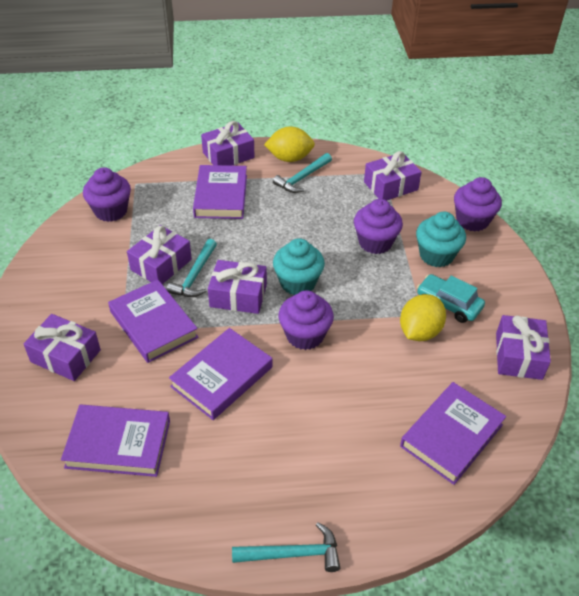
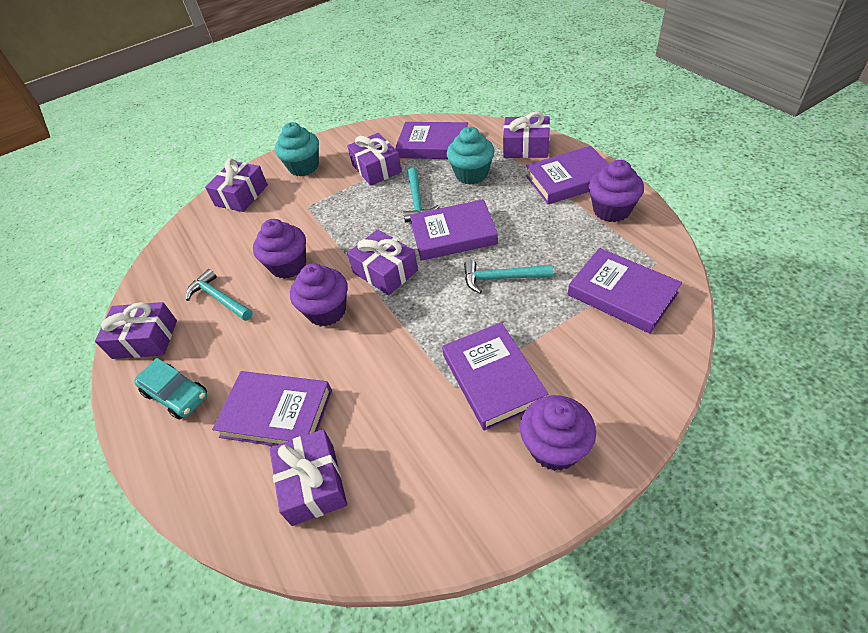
purple book: [61,404,170,477] [108,279,198,363] [169,328,272,420] [193,165,247,219] [400,382,506,485] = 5 -> [212,371,332,446] [395,122,468,159] [410,199,498,261] [442,322,548,431] [526,146,609,204] [568,248,682,334] = 6
yellow lemon: [264,126,315,162] [400,294,446,341] = 2 -> none = 0

